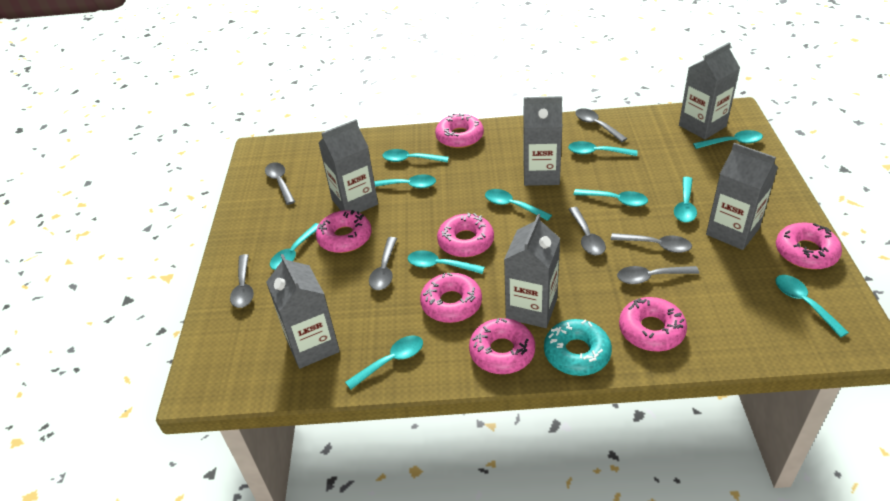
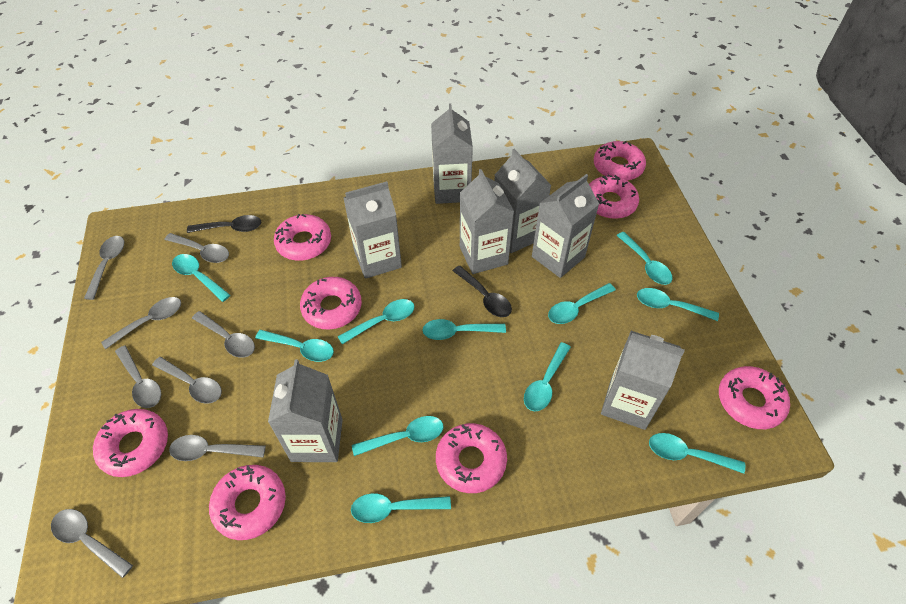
black spoon: none = 0 -> [187,215,261,233] [453,265,512,317] = 2
grey carton: [266,254,340,369] [319,119,378,213] [504,214,560,328] [523,96,562,186] [679,42,740,139] [706,143,778,250] = 6 -> [268,359,343,462] [343,181,402,279] [431,103,473,204] [460,169,514,274] [494,149,552,253] [532,174,599,278] [601,331,685,430] = 7
grey spoon: [230,254,254,308] [265,162,295,205] [369,237,397,290] [568,207,606,255] [575,108,628,142] [611,233,692,253] [617,266,699,284] = 7 -> [51,509,133,578] [84,236,124,300] [101,297,181,349] [115,345,161,408] [152,357,222,404] [165,233,229,263] [169,435,266,461] [192,311,255,358] = 8
pink donut: [316,210,372,253] [420,273,482,323] [435,112,484,148] [437,213,494,257] [469,318,535,374] [619,297,687,351] [776,223,842,269] = 7 -> [93,409,168,477] [209,465,286,540] [274,214,331,261] [300,277,362,330] [436,423,507,493] [589,175,639,219] [594,141,646,181] [719,366,790,429] = 8
turquoise donut: [544,319,612,376] = 1 -> none = 0

